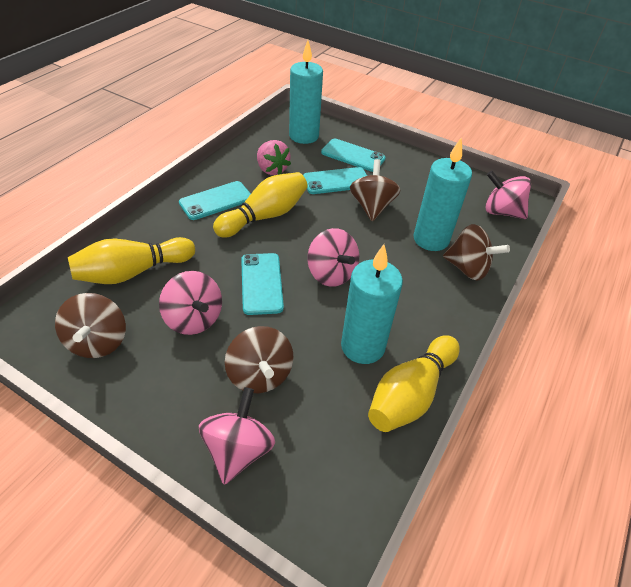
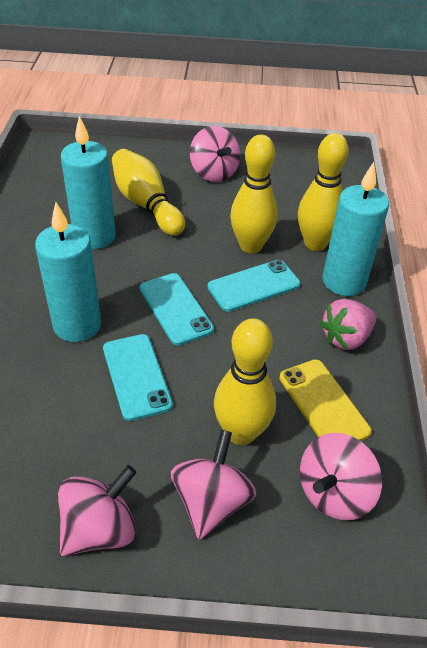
brown spinning top: [55,293,126,358] [225,326,294,393] [350,159,400,221] [443,224,510,281] = 4 -> none = 0
turquoise phone: [179,181,251,220] [241,253,284,315] [303,167,367,194] [321,139,386,172] = 4 -> [103,334,173,421] [140,273,214,346] [207,260,300,312] = 3
yellow bowling pin: [68,237,195,284] [213,172,308,237] [368,335,460,432] = 3 -> [112,149,185,236] [214,318,276,445] [230,135,278,253] [298,133,349,251] = 4
yellow phone: none = 0 -> [279,359,372,441] = 1

